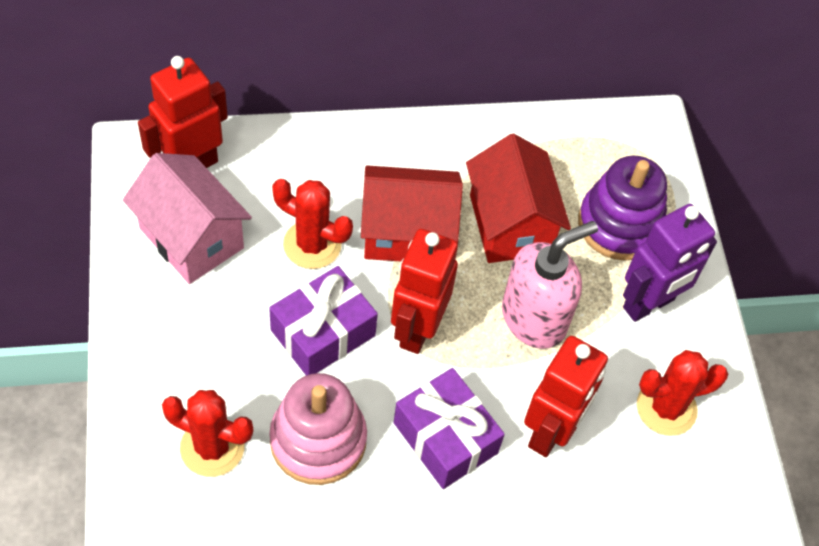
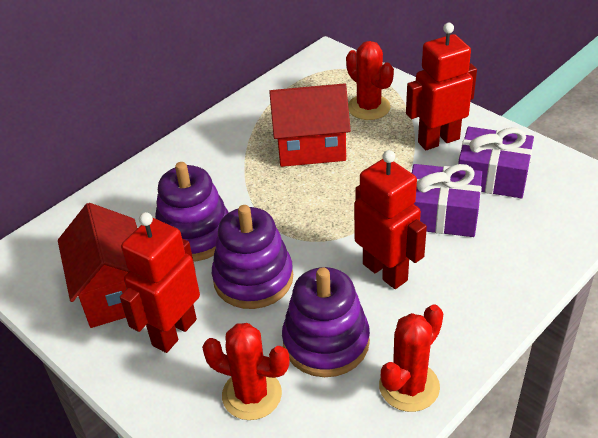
pink house: [123,153,252,284] = 1 -> none = 0
pink soap dispenser: [502,221,598,349] = 1 -> none = 0
pink stacking toy: [269,373,367,485] = 1 -> none = 0
purple robot: [623,204,717,322] = 1 -> none = 0
purple stacking toy: [578,156,667,261] = 1 -> [155,162,229,262] [212,205,293,309] [282,267,370,377] = 3

